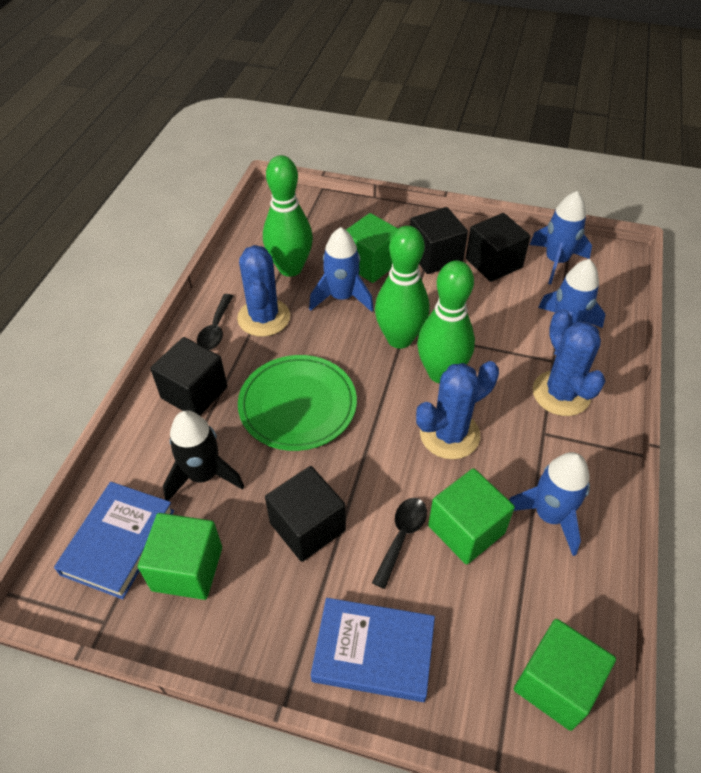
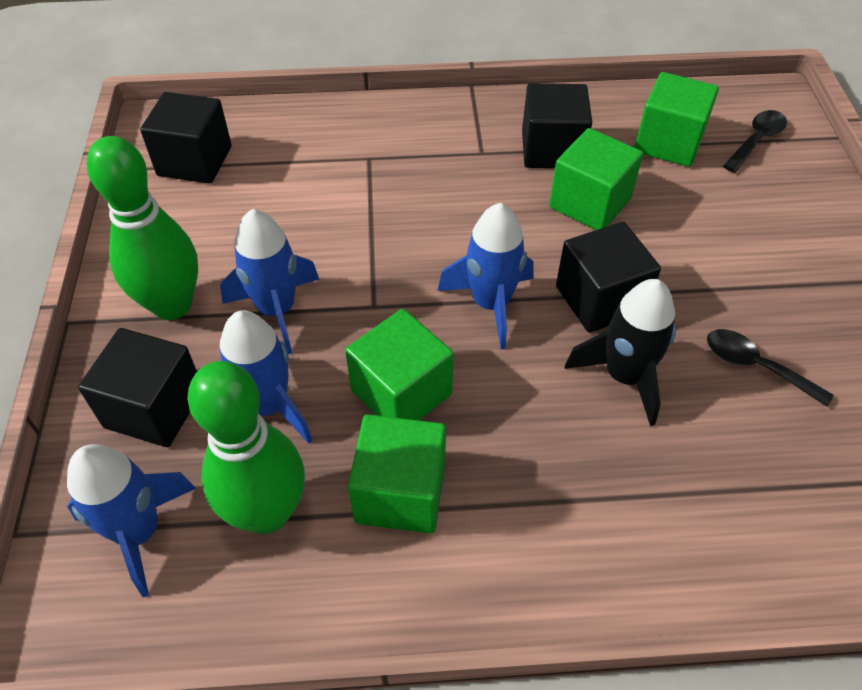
blue book: [54,482,174,599] [311,598,435,702] = 2 -> none = 0
blue cactus: [237,245,290,337] [416,361,499,459] [533,309,605,416] = 3 -> none = 0
green bowling pin: [263,155,313,277] [375,226,429,349] [417,260,475,383] = 3 -> [87,136,198,320] [187,361,305,534] = 2
green plate: [238,355,357,451] = 1 -> none = 0

